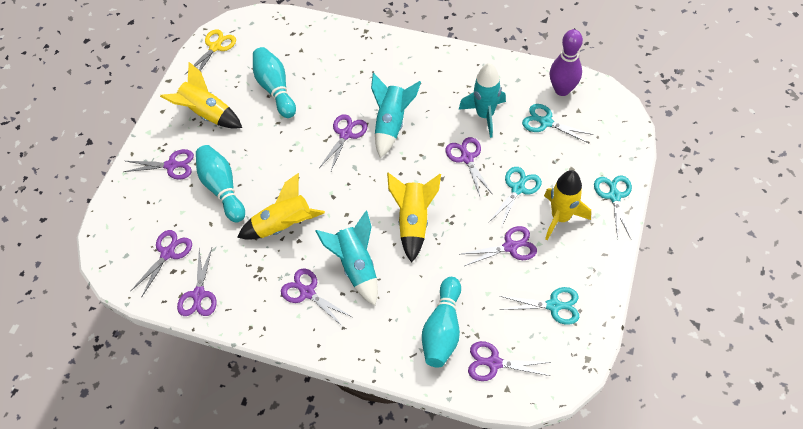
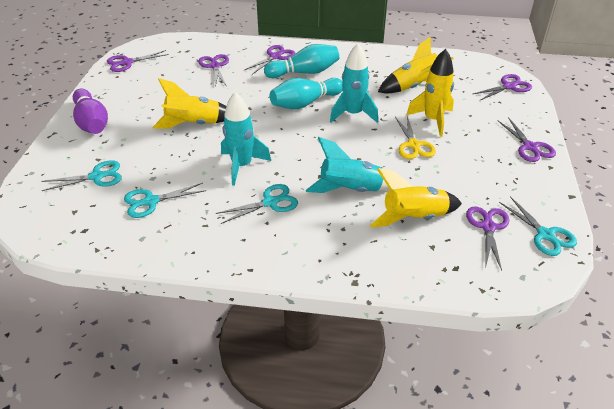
purple scissors: [123,149,194,180] [131,230,192,298] [177,248,217,316] [281,269,352,327] [319,114,367,173] [446,137,492,196] [461,226,537,266] [468,341,551,381] = 8 -> [107,50,169,72] [198,54,229,88] [244,45,295,74] [466,206,509,270] [473,74,532,100] [497,117,556,162] = 6
turquoise bowling pin: [196,145,245,223] [253,47,296,118] [422,277,461,368] = 3 -> [264,44,339,78] [270,78,343,109] = 2

